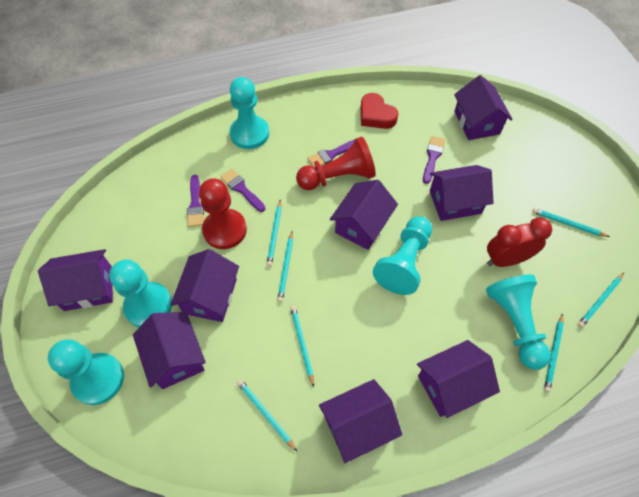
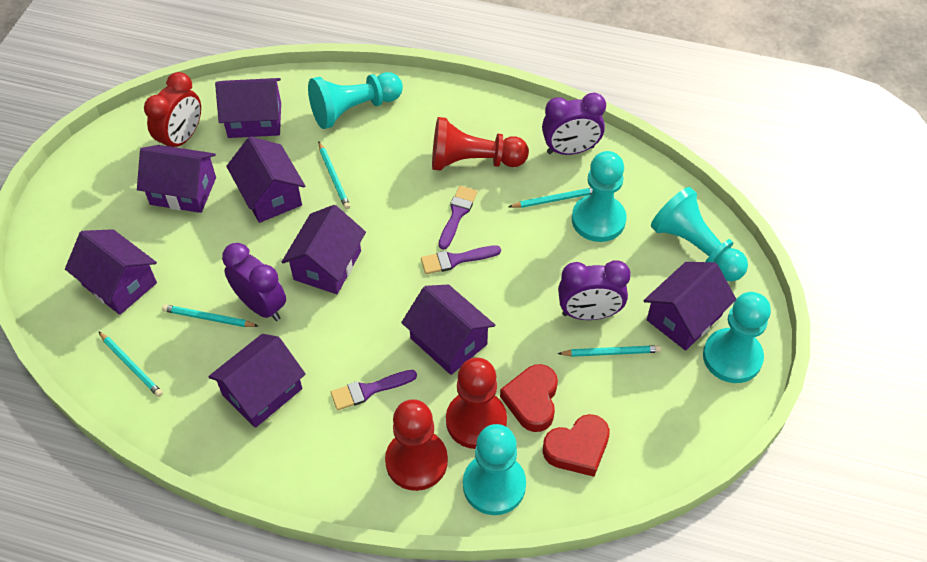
purple brush: [187,175,204,227] [220,169,265,212] [307,139,355,167] [423,136,445,184] = 4 -> [331,370,417,410] [421,245,501,274] [439,186,477,250] = 3
purple clock: none = 0 -> [222,243,286,321] [542,93,606,155] [558,260,631,320] = 3
red heart: [361,93,398,129] = 1 -> [500,364,558,432] [543,414,610,477] = 2
red pawn: [199,178,247,249] [296,137,376,190] = 2 -> [385,399,448,491] [432,117,529,171] [446,358,507,449] = 3
turquoise pencil: [237,379,298,452] [267,199,282,267] [277,231,293,302] [290,306,314,387] [532,208,610,237] [544,313,564,393] [578,273,624,328] = 7 -> [98,331,163,397] [162,305,258,327] [319,142,350,210] [509,188,593,208] [557,345,661,357] = 5

